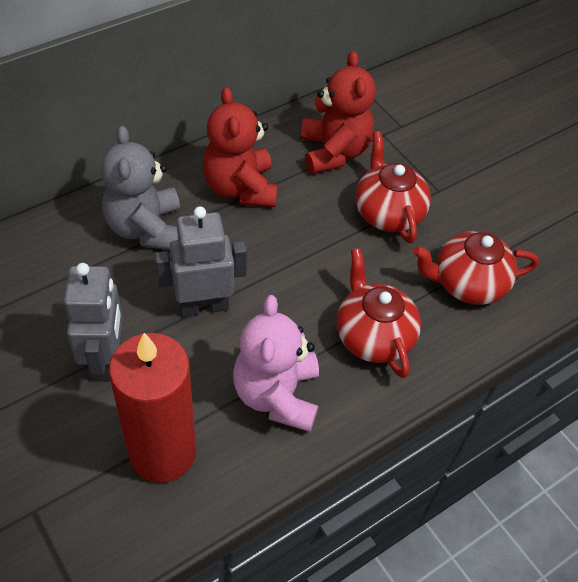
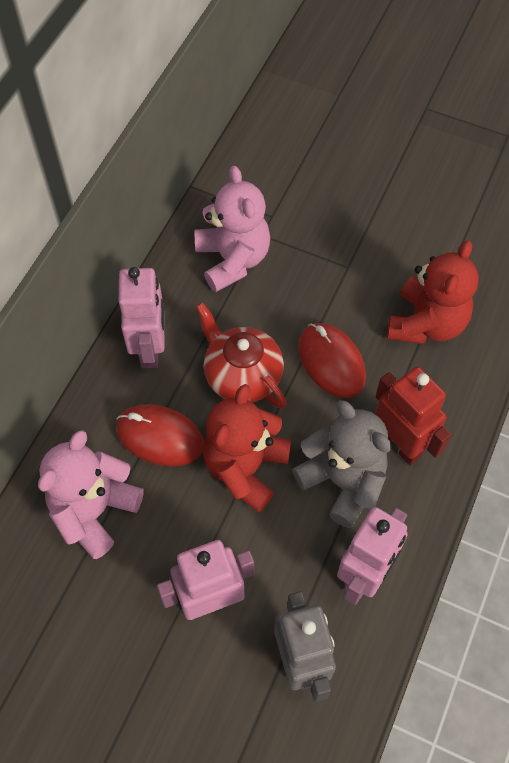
grey robot: [64,263,123,382] [155,206,247,317] = 2 -> [274,591,336,702] = 1
pink robot: none = 0 -> [119,267,165,368] [157,540,254,620] [337,507,408,605] = 3
pink teddy bear: [233,295,319,432] = 1 -> [38,430,144,559] [195,166,270,292] = 2
red candle: [109,333,196,483] = 1 -> none = 0
red mouse: none = 0 -> [116,404,204,466] [298,323,366,398] = 2
red robot: none = 0 -> [375,367,452,466] = 1
red teapot: [337,248,421,378] [355,131,431,243] [413,231,539,305] = 3 -> [196,302,287,409] = 1

